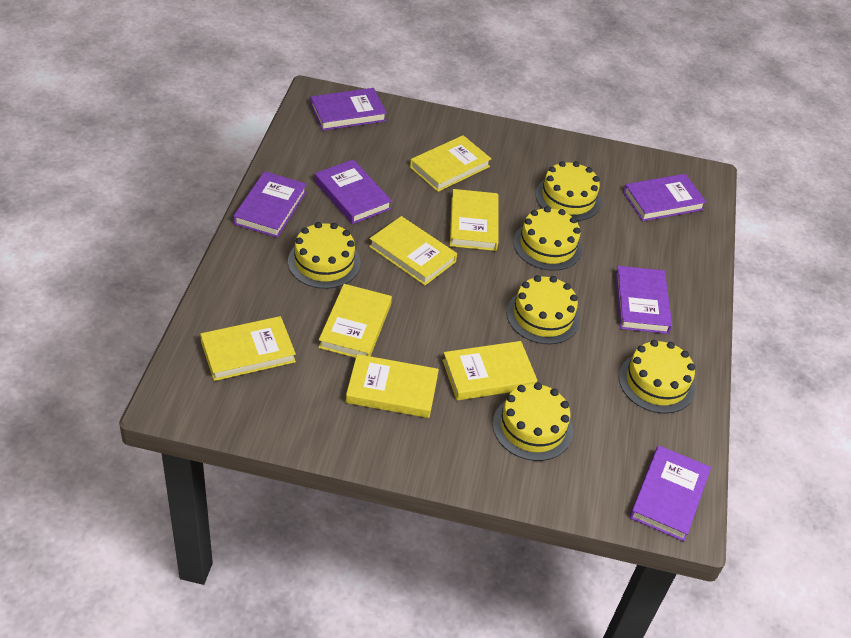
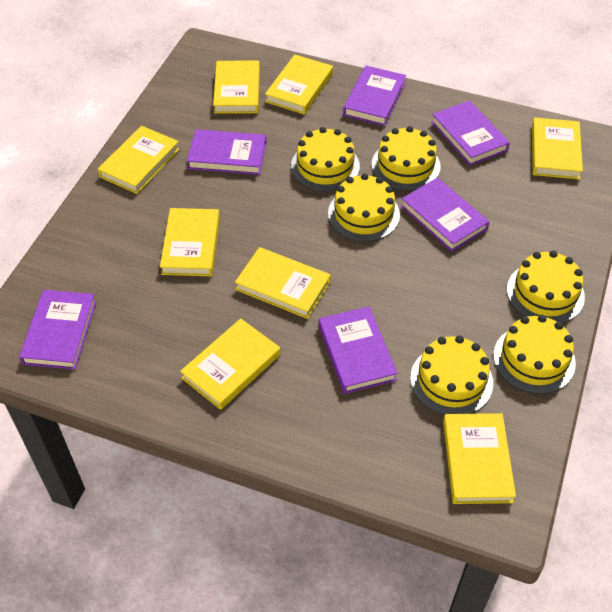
yellow book: [200,316,296,381] [318,284,392,358] [346,354,439,418] [369,216,457,285] [410,135,491,192] [442,341,537,400] [450,189,499,251] = 7 -> [98,126,180,194] [160,208,220,276] [180,318,280,410] [213,60,260,114] [235,247,331,319] [265,54,333,114] [443,413,516,504] [532,118,583,179] = 8

